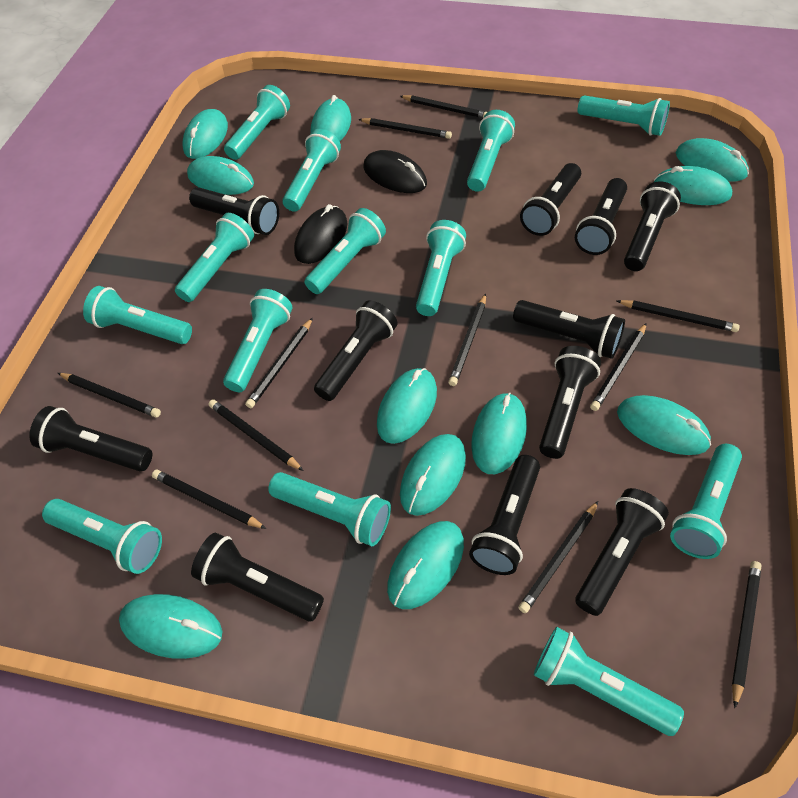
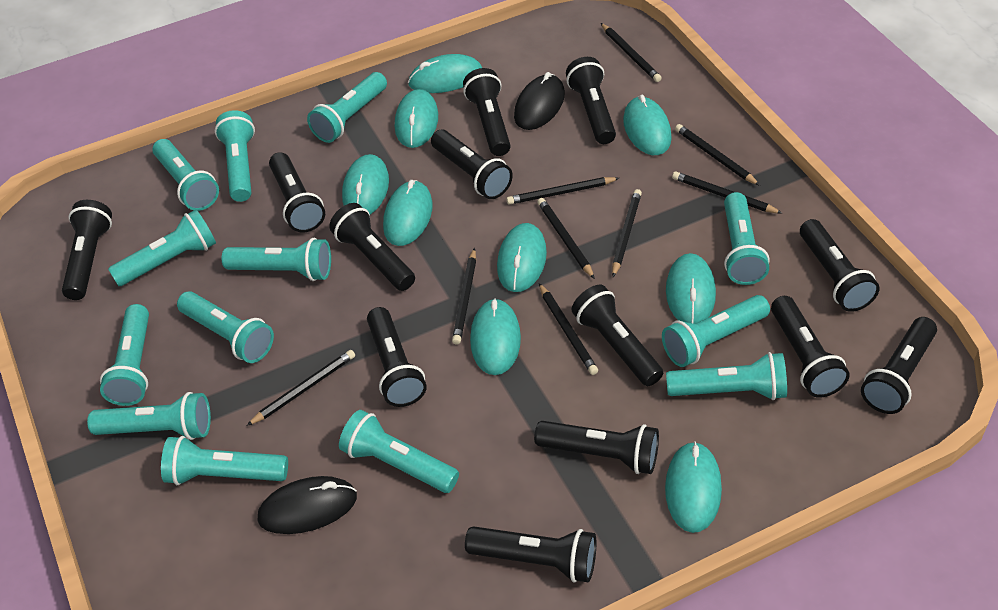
black flashlight: [29,406,152,471] [189,187,279,235] [191,533,324,621] [314,301,397,401] [469,455,540,575] [513,300,625,359] [520,163,581,236] [539,346,601,459] [575,178,627,255] [575,488,669,616] [624,181,681,271] = 11 -> [62,200,112,300] [269,152,325,233] [329,203,415,291] [367,307,427,407] [431,130,513,199] [463,68,511,156] [465,526,596,583] [534,421,659,474] [566,57,616,144] [572,284,663,386] [771,296,850,398] [800,219,879,312] [861,317,937,414] = 13
black pencil: [58,373,161,418] [152,470,266,529] [209,399,304,471] [245,318,313,408] [358,118,452,139] [400,95,487,118] [448,293,486,386] [518,501,598,613] [590,323,647,411] [617,300,740,332] [732,561,762,708] = 11 -> [247,350,355,426] [452,248,476,345] [506,177,619,205] [537,198,595,279] [539,283,598,375] [601,23,662,82] [612,189,642,277] [672,171,783,214] [675,124,760,186] = 9
turquoise mouse: [119,594,222,659] [182,109,228,159] [187,156,254,195] [311,95,351,142] [377,368,437,444] [387,521,464,609] [400,434,466,516] [471,392,527,474] [617,395,711,455] [654,166,732,205] [676,138,749,182] = 11 -> [342,154,389,214] [383,180,432,246] [395,89,438,148] [408,54,482,93] [470,298,521,375] [497,223,547,292] [623,95,672,155] [665,441,722,533] [666,253,716,324] = 9

